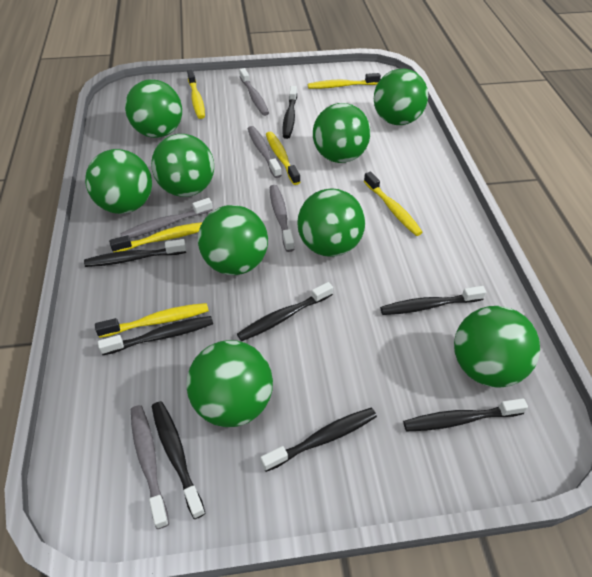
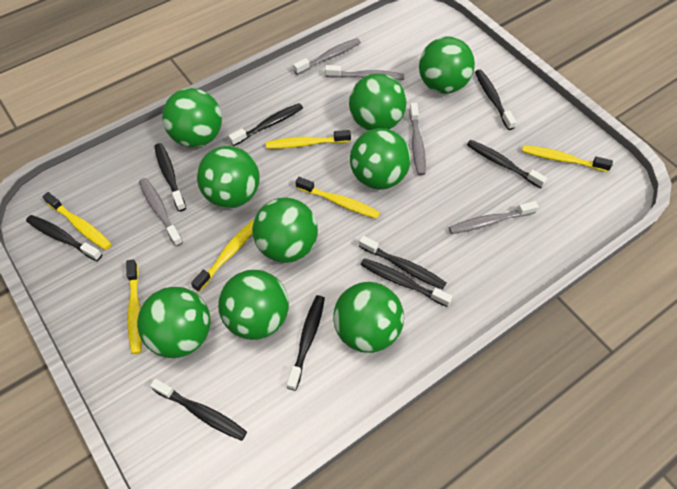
black toothbrush: [84,239,186,267] [98,316,213,355] [152,401,206,519] [237,282,333,341] [260,408,377,472] [282,86,297,139] [380,286,486,315] [403,398,528,431] = 8 -> [26,215,102,261] [150,379,247,441] [154,143,186,212] [229,103,303,146] [287,295,325,391] [359,236,446,290] [360,258,453,307] [467,140,547,188] [475,69,516,130] = 9

